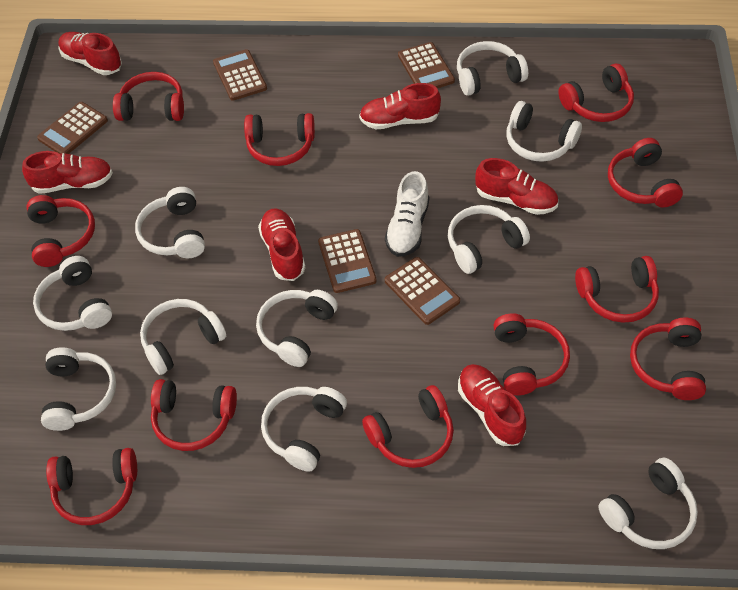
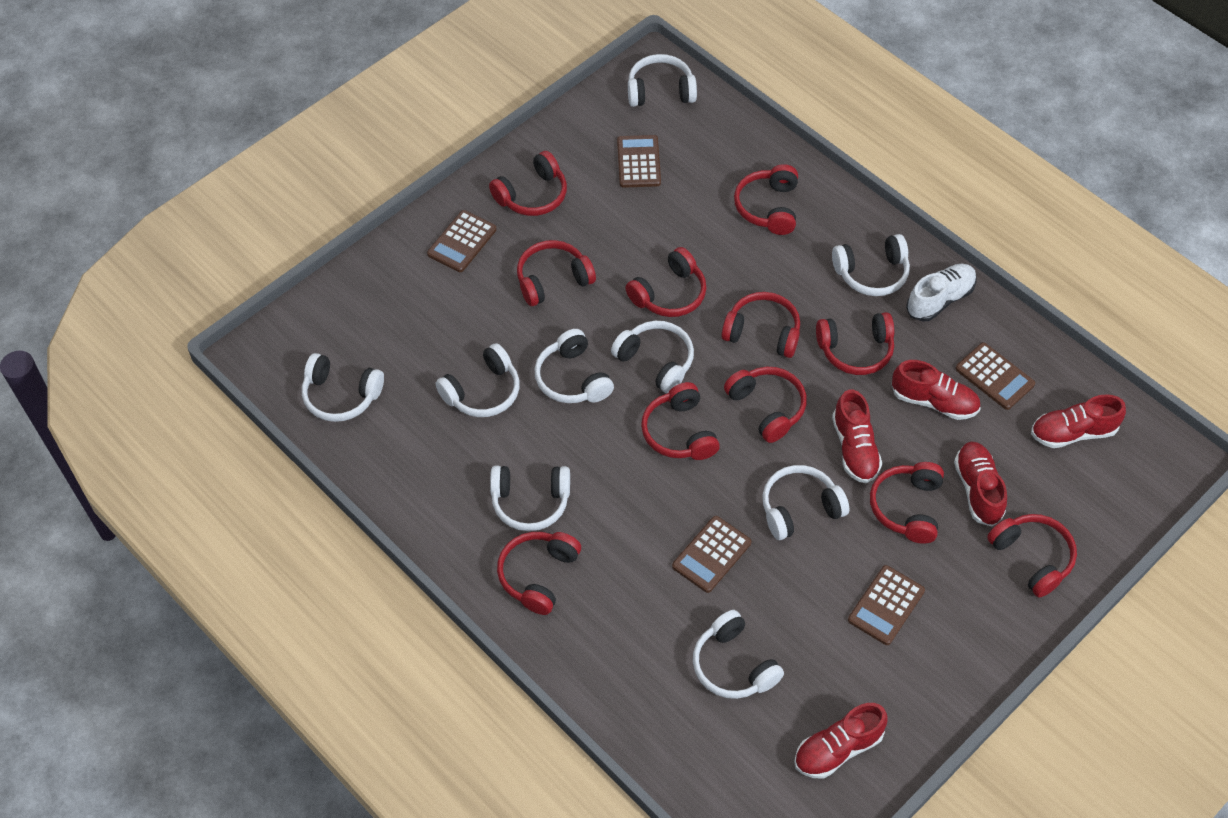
red shoe: [22,151,113,194] [58,32,122,75] [258,208,306,281] [359,83,441,129] [458,364,526,446] [475,158,558,215] = 6 -> [794,703,888,779] [832,389,882,483] [892,360,981,420] [954,442,1007,526] [1031,394,1126,448] = 5
white headphones: [33,256,112,331] [41,347,116,431] [135,187,205,258] [140,299,226,375] [256,290,338,367] [261,387,347,472] [448,205,530,274] [457,41,528,96] [506,101,582,162] [598,458,698,549] = 10 -> [302,353,384,422] [436,343,519,417] [490,466,570,531] [535,329,614,403] [611,321,694,393] [628,54,697,107] [693,610,784,699] [763,465,849,540] [832,234,910,296] = 9

